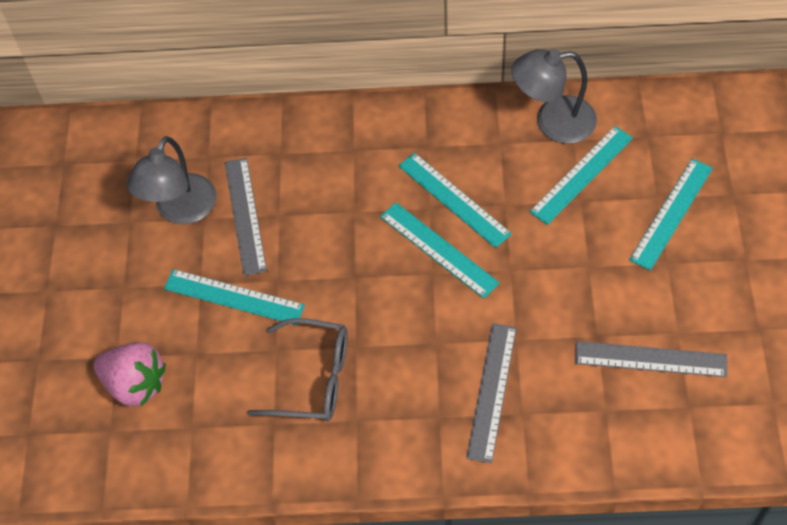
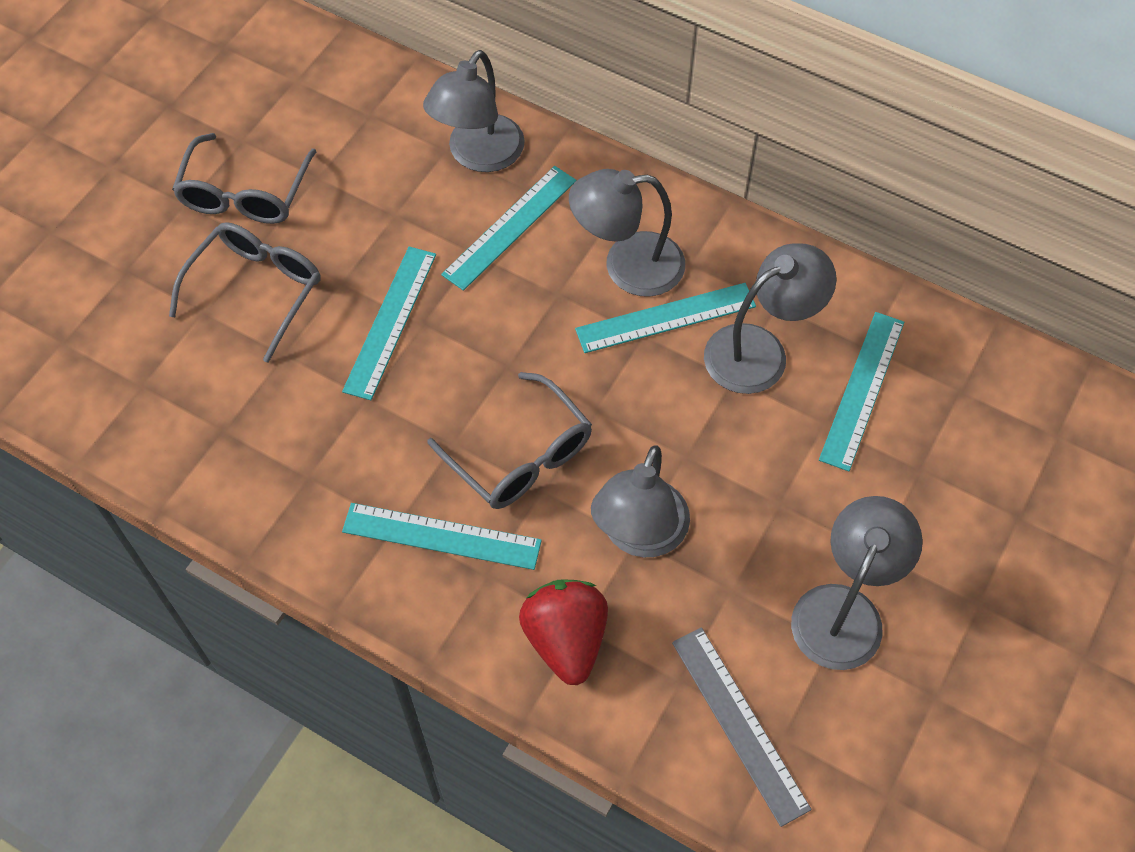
grey glasses: [248,318,348,421] = 1 -> [169,222,321,363] [172,133,316,224] [427,372,592,509] = 3
grey lamp: [127,136,216,224] [511,49,597,144] = 2 -> [423,50,525,172] [569,169,685,297] [591,445,690,557] [704,243,837,394] [791,496,923,670] = 5
grey ruler: [225,158,267,276] [466,323,517,463] [575,341,727,377] = 3 -> [672,627,812,827] = 1
pink strawberry: [93,342,166,406] = 1 -> none = 0
red strawberry: none = 0 -> [519,579,608,685] = 1

